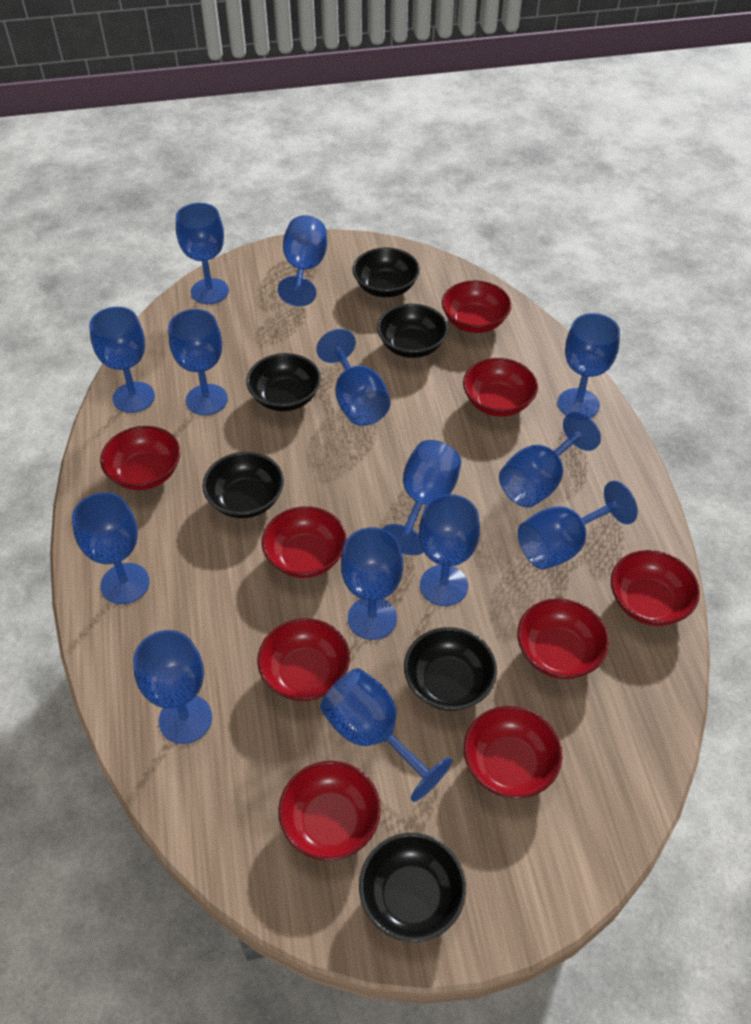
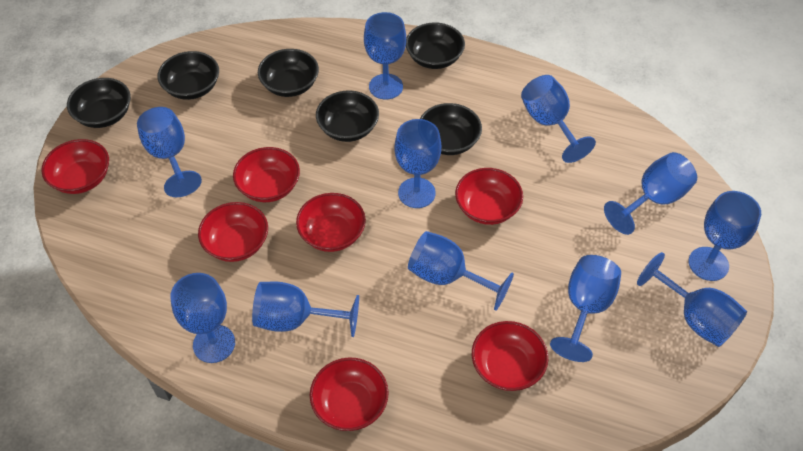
blue goblet: [72,492,150,604] [89,307,155,413] [133,630,212,744] [168,309,228,415] [176,203,229,304] [278,215,327,306] [316,329,391,426] [320,668,452,802] [341,527,403,640] [382,440,461,555] [419,494,480,606] [499,412,601,508] [518,481,638,570] [557,313,620,418] = 14 -> [137,107,202,197] [170,273,235,363] [252,282,359,337] [364,12,406,100] [394,119,441,208] [408,231,514,311] [521,75,596,163] [550,255,621,362] [604,152,697,235] [637,252,747,347] [689,191,761,281] = 11
red bowl: [100,426,180,490] [257,618,350,701] [262,506,347,578] [278,761,381,861] [442,280,511,333] [463,358,538,417] [464,706,562,799] [517,598,609,679] [611,550,700,626] = 9 -> [41,139,109,194] [198,202,268,262] [233,147,300,202] [296,193,366,252] [310,357,389,431] [455,168,523,225] [472,321,548,391] = 7

